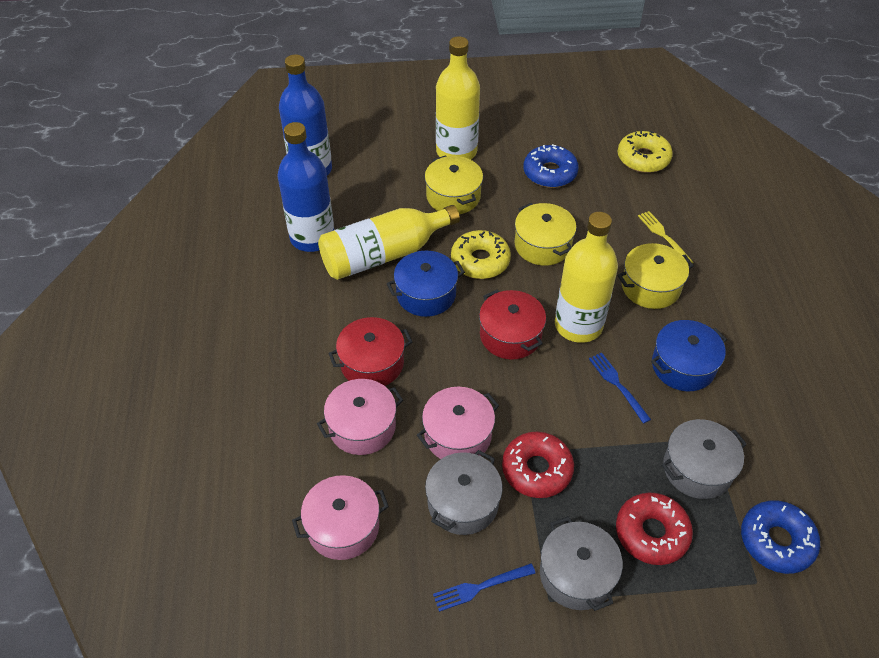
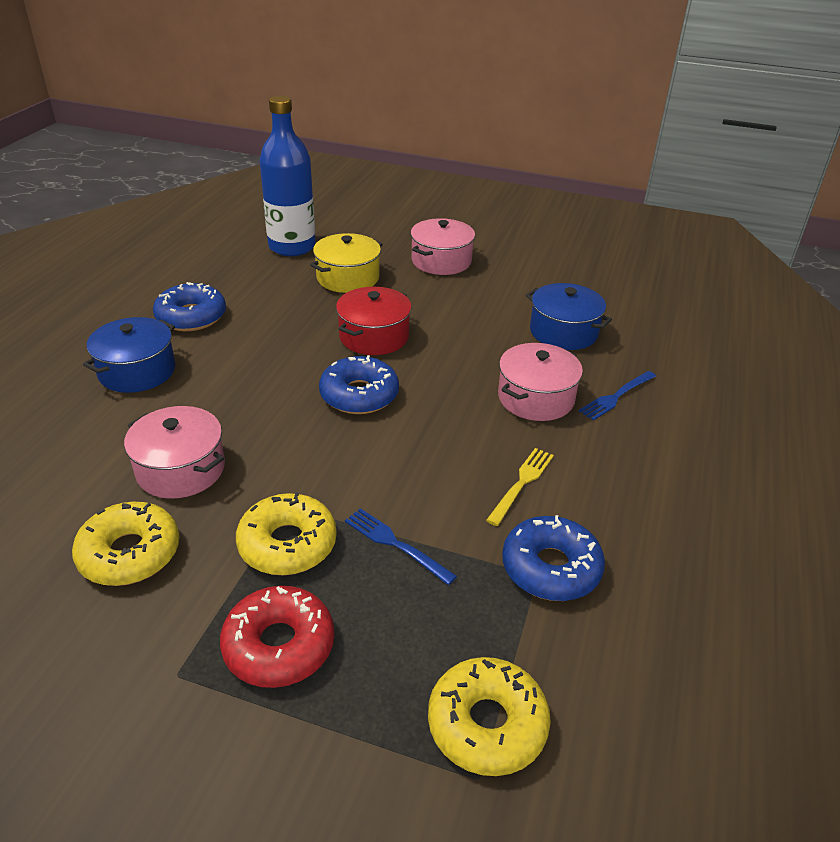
blue bottle: [277,122,334,252] [279,54,332,176] = 2 -> [259,95,316,256] = 1
blue donut: [523,144,579,188] [741,500,820,574] = 2 -> [153,282,226,331] [319,355,399,414] [502,515,605,601] = 3
grey pot: [425,450,502,535] [540,516,623,611] [662,419,747,499] = 3 -> none = 0
red donut: [502,432,574,498] [616,493,693,565] = 2 -> [220,586,334,688] = 1
red pot: [328,317,412,386] [479,290,546,360] = 2 -> [336,287,412,355] = 1
yellow bottle: [318,205,460,280] [436,36,480,160] [555,212,618,343] = 3 -> none = 0
yellow donut: [451,230,511,279] [618,130,673,173] = 2 -> [72,502,179,586] [236,493,337,575] [428,657,551,776] = 3
yellow pot: [425,155,483,214] [515,203,577,266] [618,243,694,309] = 3 -> [310,233,383,293] = 1

